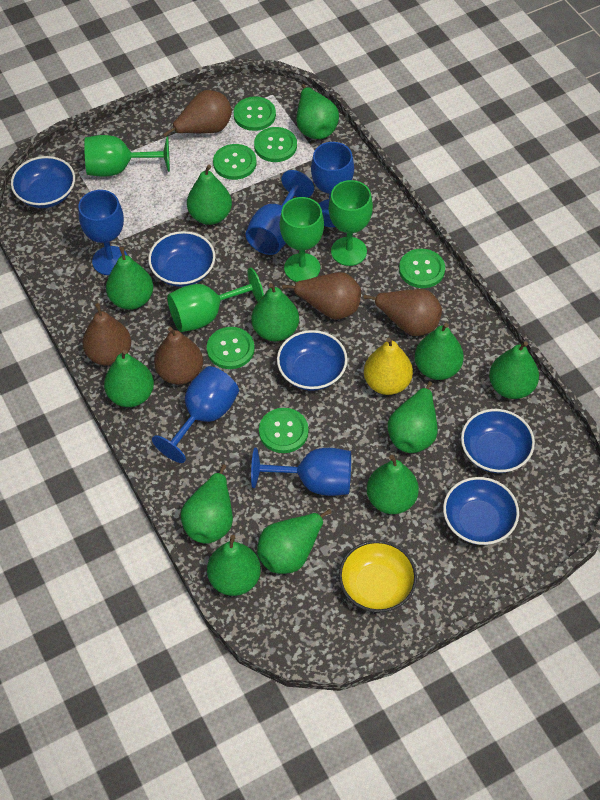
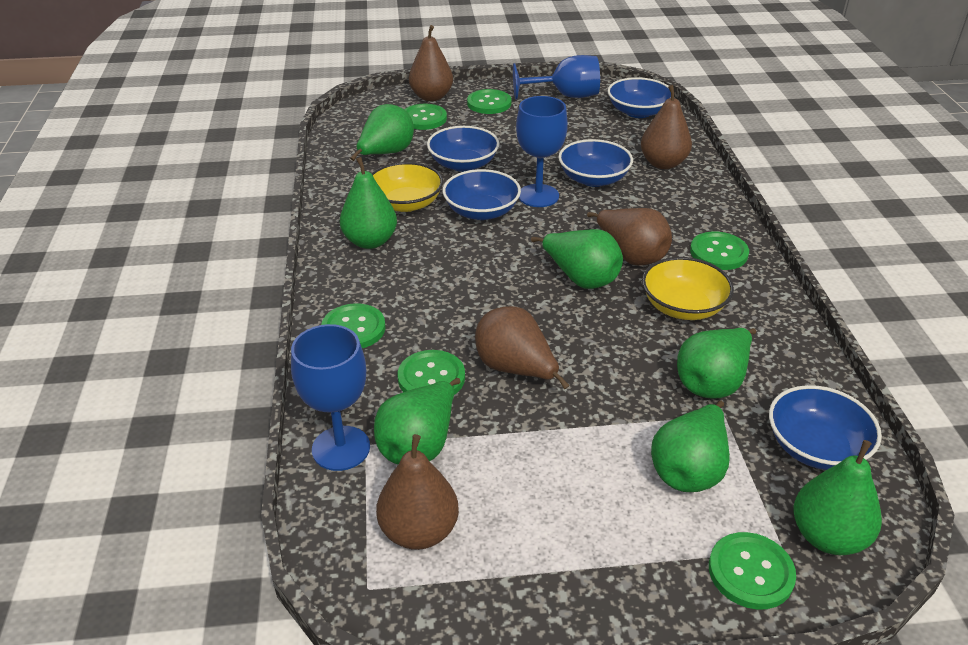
blue goblet: [79,190,128,275] [152,366,239,463] [246,170,314,255] [251,448,351,496] [311,142,354,227] = 5 -> [291,324,370,471] [513,55,600,100] [516,96,568,207] = 3
green goblet: [84,135,170,177] [167,268,264,332] [280,197,324,282] [329,180,373,266] = 4 -> none = 0
green pear: [104,350,154,407] [106,247,153,310] [181,464,233,544] [187,164,232,225] [207,535,261,596] [252,283,299,341] [257,509,332,574] [296,84,339,139] [367,455,419,514] [388,381,437,453] [415,323,464,380] [489,341,539,399] = 12 -> [340,157,397,249] [350,104,414,161] [374,378,461,464] [531,229,623,289] [651,401,730,492] [677,328,756,399] [794,440,882,555] = 7
yellow bowl: [339,540,417,612] = 1 -> [371,162,443,212] [642,257,734,320] = 2
yellow pear: [364,338,413,395] = 1 -> none = 0

